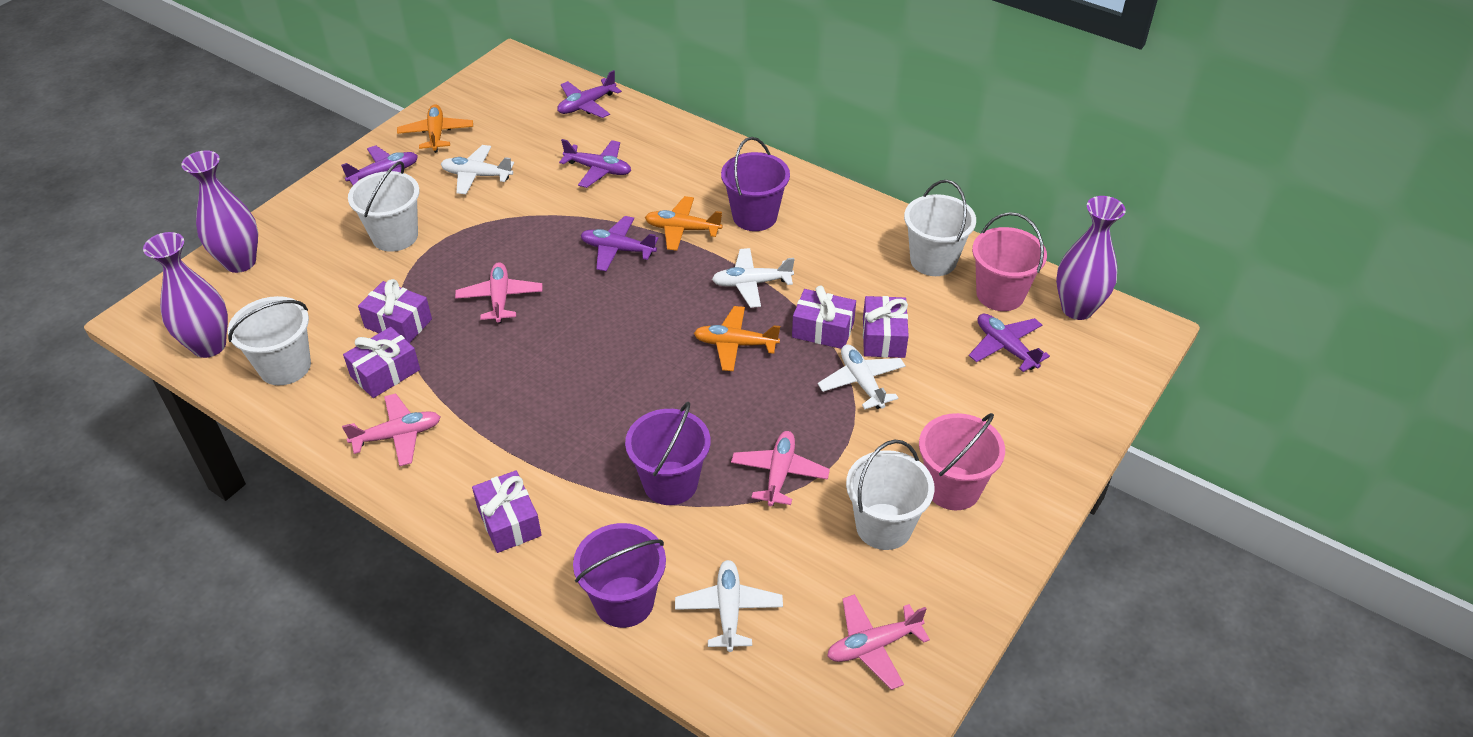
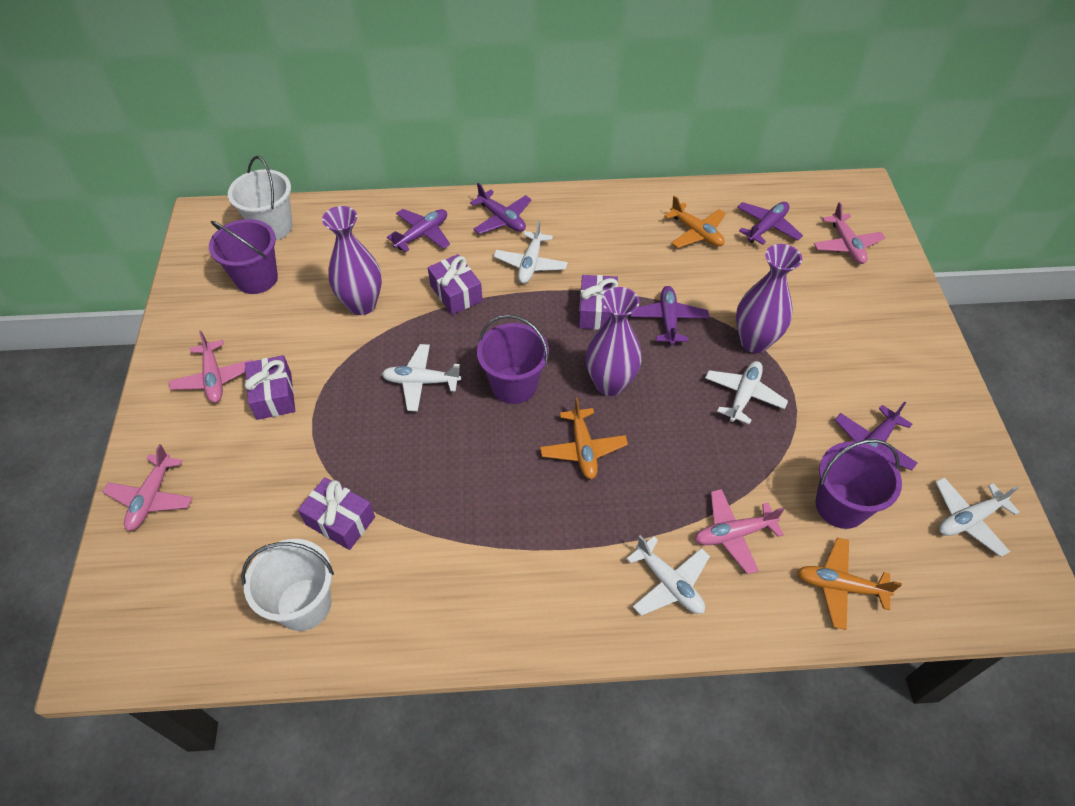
pink bucket: [919,413,1005,510] [972,212,1047,311] = 2 -> none = 0
purple gift: [343,327,420,398] [358,279,432,343] [472,470,542,553] [792,285,856,349] [863,296,909,358] = 5 -> [245,355,295,420] [298,477,375,550] [428,254,483,315] [579,275,618,330] = 4
white bucket: [228,296,311,385] [348,161,420,252] [846,440,935,550] [904,180,976,276] = 4 -> [228,156,292,240] [241,539,334,631] = 2
white plane: [441,145,514,194] [675,560,783,652] [712,248,795,308] [818,345,906,409] = 4 -> [382,344,461,411] [494,220,568,283] [626,535,710,616] [705,361,788,425] [935,477,1020,557] = 5

